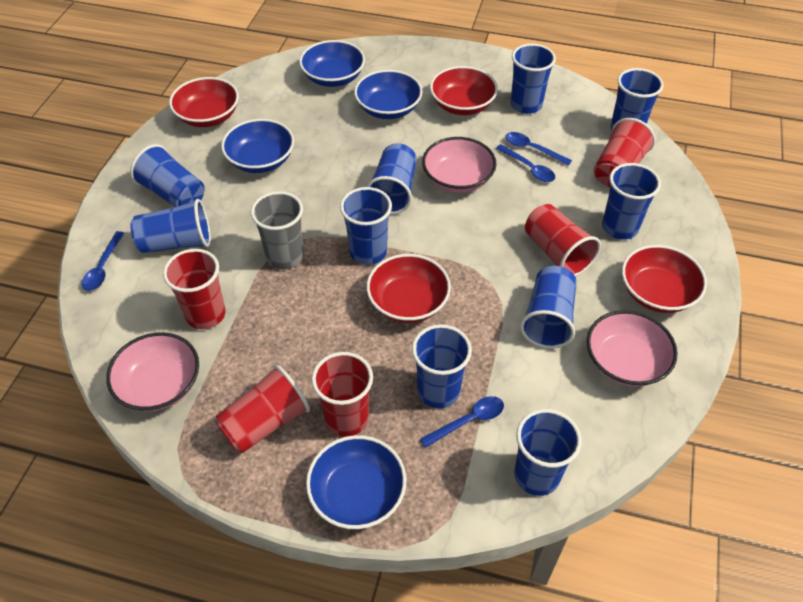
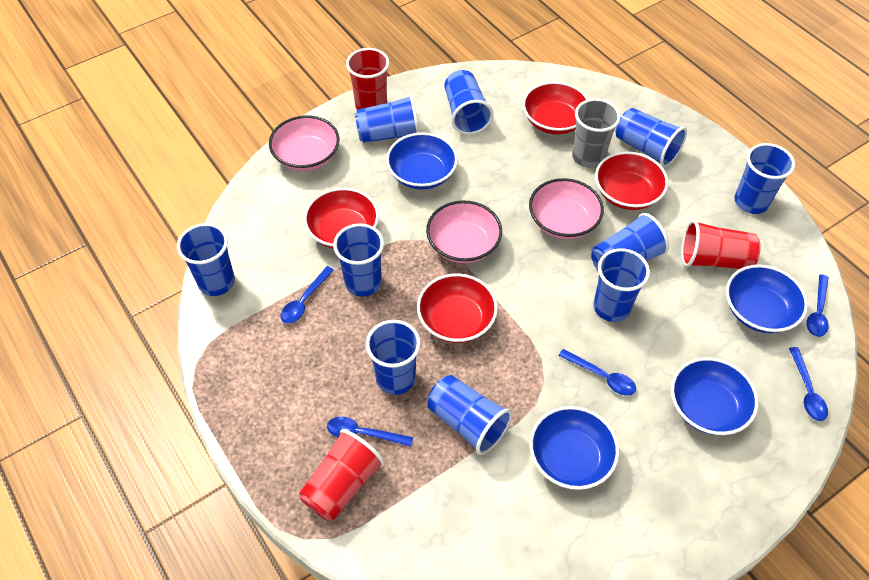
blue spoon: [82,231,124,291] [420,396,504,448] [496,144,555,182] [505,132,572,166] = 4 -> [281,266,334,324] [327,416,413,447] [558,349,636,396] [789,347,828,421] [806,274,829,337] = 5
red cup: [163,249,226,329] [215,365,310,453] [311,352,373,437] [525,204,601,276] [594,118,656,187] = 5 -> [299,429,385,521] [346,48,389,110] [681,220,761,269] = 3

